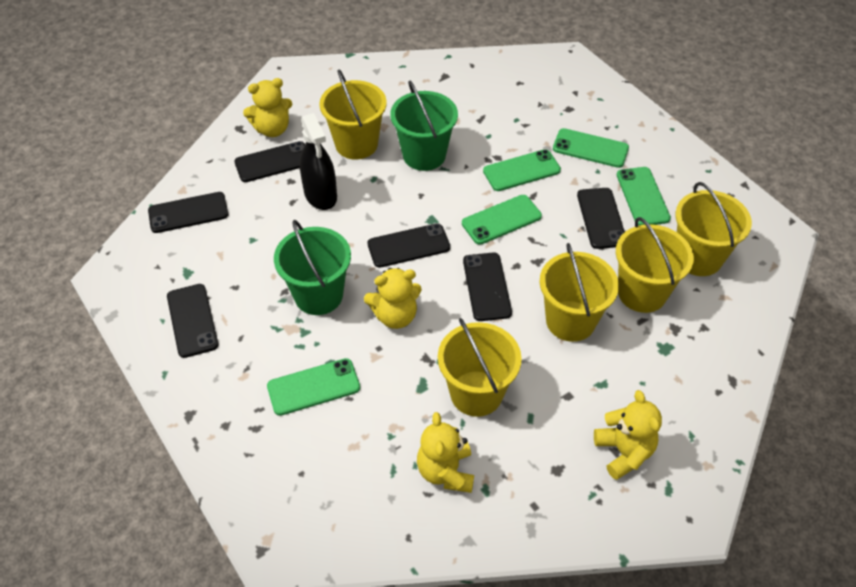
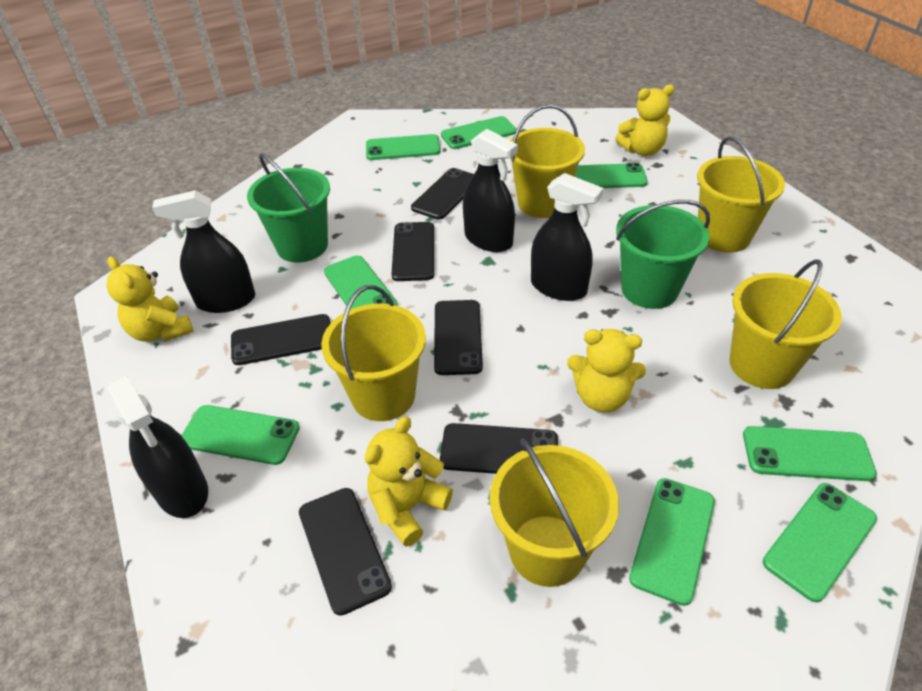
black spray bottle: [300,113,337,210] = 1 -> [108,376,208,518] [152,191,255,313] [463,129,518,252] [531,173,603,301] = 4
green phone: [267,358,360,416] [462,195,542,245] [483,149,561,191] [553,128,629,168] [617,167,671,226] = 5 -> [181,405,300,465] [324,255,398,310] [366,134,440,160] [441,116,517,149] [575,163,647,188] [629,478,715,606] [743,426,877,481] [763,483,877,602] = 8

